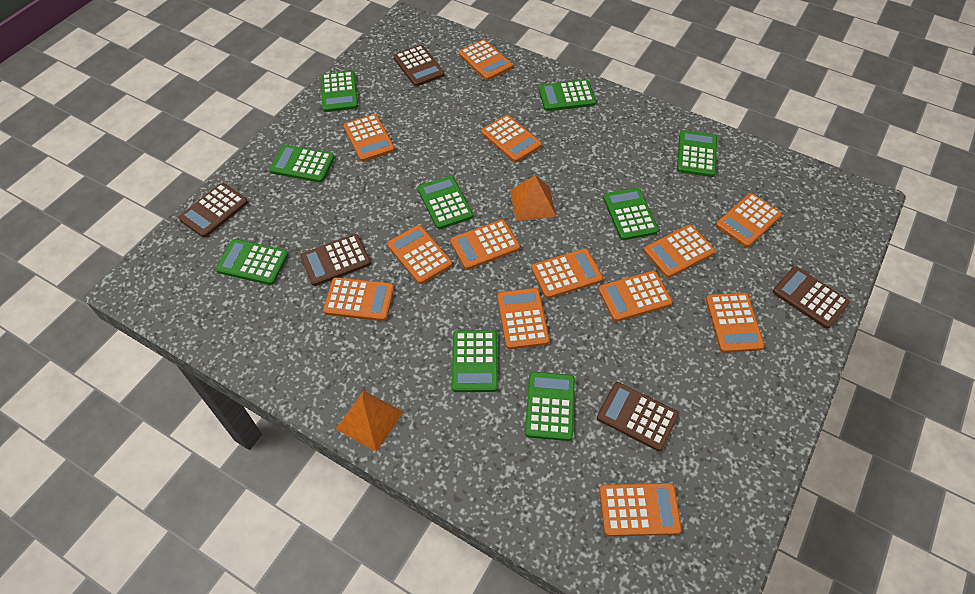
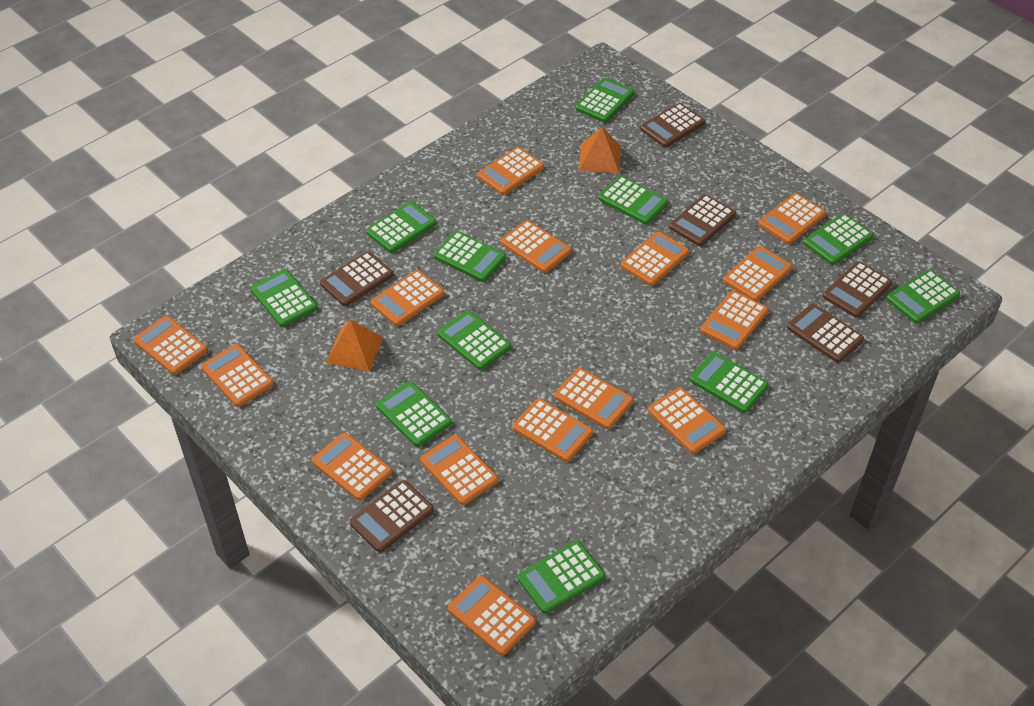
brown calculator: [178,183,248,238] [300,234,371,286] [394,45,444,87] [597,382,679,451] [773,266,850,329] = 5 -> [320,251,393,306] [350,480,434,552] [640,103,705,148] [669,194,736,246] [787,304,864,363] [823,261,892,318] = 6
green calculator: [215,239,288,285] [270,145,335,183] [320,71,358,112] [418,176,473,229] [452,330,498,392] [525,372,575,441] [539,80,596,111] [603,188,659,240] [677,130,717,177] = 9 -> [250,269,318,327] [366,201,437,253] [376,381,452,447] [434,231,506,282] [437,310,511,370] [518,541,605,614] [575,78,634,122] [599,176,668,224] [690,352,769,413] [803,214,874,265] [886,269,960,324] = 11
orange calculator: [323,277,394,321] [343,114,395,162] [387,225,452,284] [450,220,520,270] [459,39,513,80] [481,115,542,162] [497,288,550,349] [531,248,603,299] [598,271,672,322] [599,483,682,537] [644,225,715,278] [706,293,765,353] [716,193,782,247] = 13 -> [134,316,208,375] [201,344,274,407] [312,433,392,501] [371,270,444,326] [420,435,498,505] [448,576,536,656] [477,147,544,195] [501,220,571,273] [513,398,593,462] [554,368,633,429] [621,231,689,286] [648,387,726,454] [700,291,768,350] [723,246,792,301] [758,193,826,244] = 15

